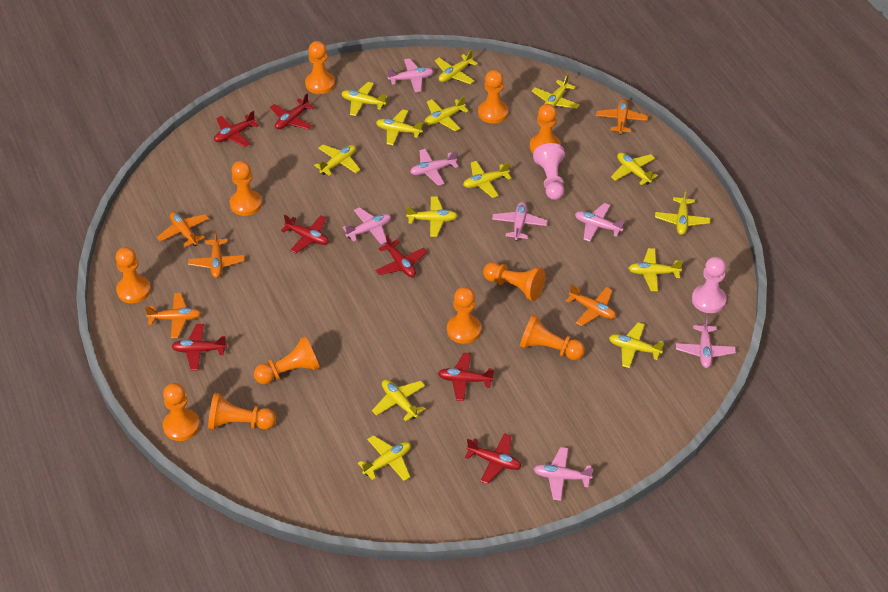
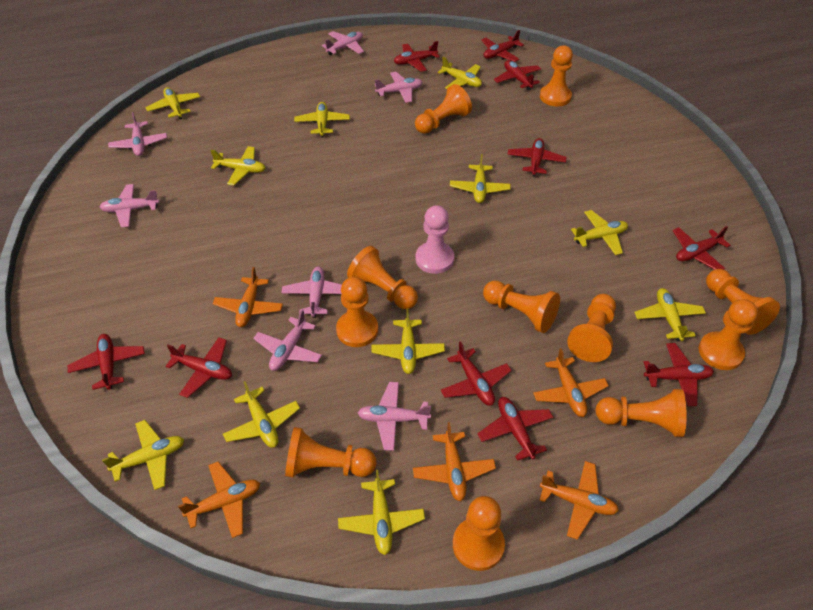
pink pawn: [533,143,565,200] [692,257,726,313] = 2 -> [415,205,454,274] = 1
red plane: [171,324,227,371] [214,111,259,147] [270,94,314,129] [281,214,329,253] [375,235,427,277] [438,353,494,401] [465,433,521,484] = 7 -> [68,334,145,390] [165,337,232,398] [394,41,440,72] [440,341,512,406] [477,397,553,461] [481,30,524,62] [494,60,541,90] [508,138,567,177] [644,343,714,406] [673,226,731,270] = 10
yellow plane: [314,145,360,176] [341,82,388,116] [358,435,411,481] [372,380,425,421] [376,109,423,145] [406,196,458,237] [425,96,469,131] [435,50,478,84] [463,161,511,198] [532,74,580,109] [609,322,664,368] [611,153,658,185] [628,248,683,291] [655,189,710,235] = 14 -> [102,420,184,490] [145,87,200,119] [210,146,265,185] [223,381,300,448] [294,102,350,138] [338,470,425,555] [371,308,445,374] [438,57,482,89] [450,154,510,203] [571,210,628,255] [634,288,706,341] = 11

